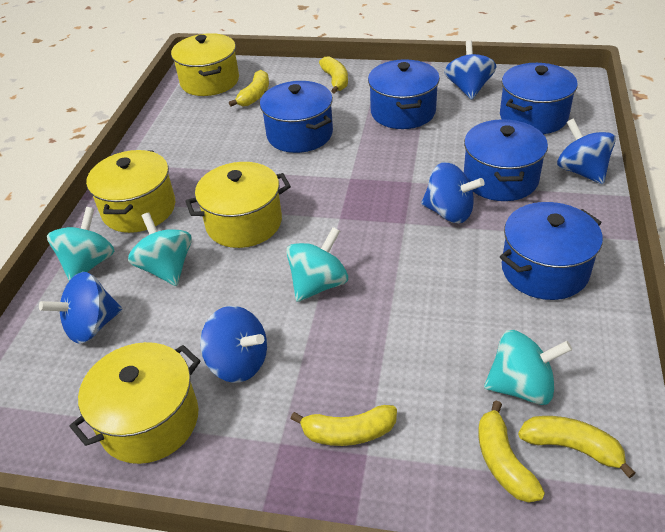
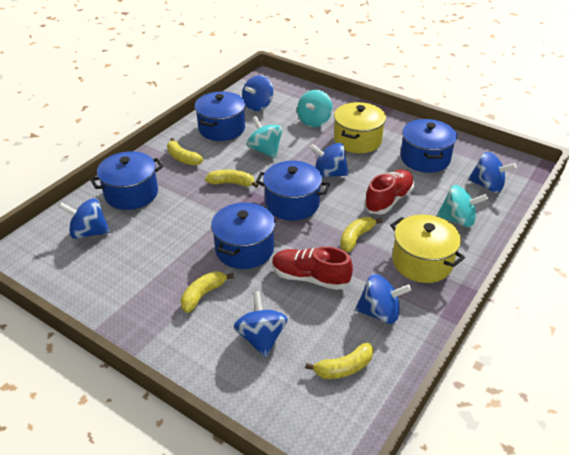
blue spinning top: [39,272,122,344] [200,306,267,383] [421,162,485,223] [445,40,496,100] [557,118,616,184] = 5 -> [59,198,110,239] [233,291,288,358] [242,75,274,111] [310,143,349,178] [355,274,412,324] [468,152,517,193] = 6
red shoe: none = 0 -> [272,246,353,290] [364,170,414,215] = 2
turquoise spinning top: [47,207,115,281] [128,212,192,286] [286,227,348,302] [484,330,572,405] = 4 -> [247,116,283,159] [297,90,333,127] [437,185,488,227] = 3
yellow pot: [69,342,200,464] [86,150,175,233] [171,33,239,96] [185,162,291,248] = 4 -> [334,102,386,153] [390,214,465,283] = 2

